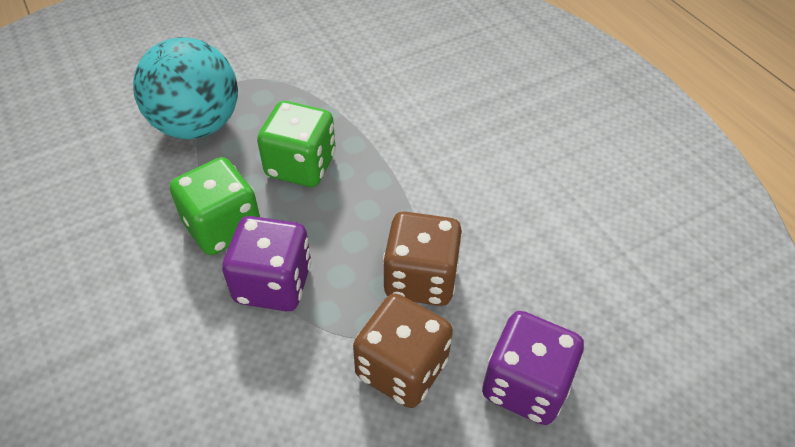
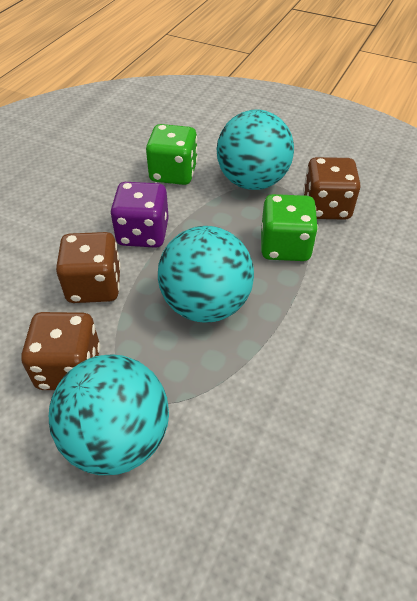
brown dice: [353,294,453,408] [383,211,462,306] = 2 -> [21,312,100,390] [56,232,121,303] [303,157,361,220] = 3
purple dice: [222,216,311,311] [482,311,584,425] = 2 -> [110,182,169,248] = 1
turquoise ball: [133,37,238,139] = 1 -> [49,354,169,475] [158,226,254,323] [217,110,294,190] = 3

